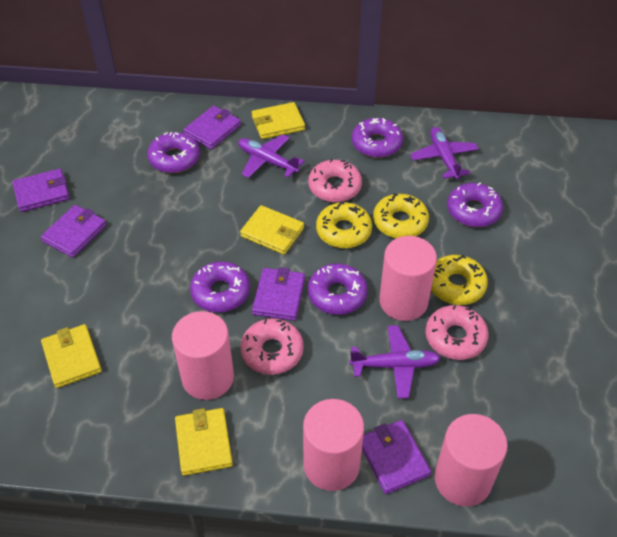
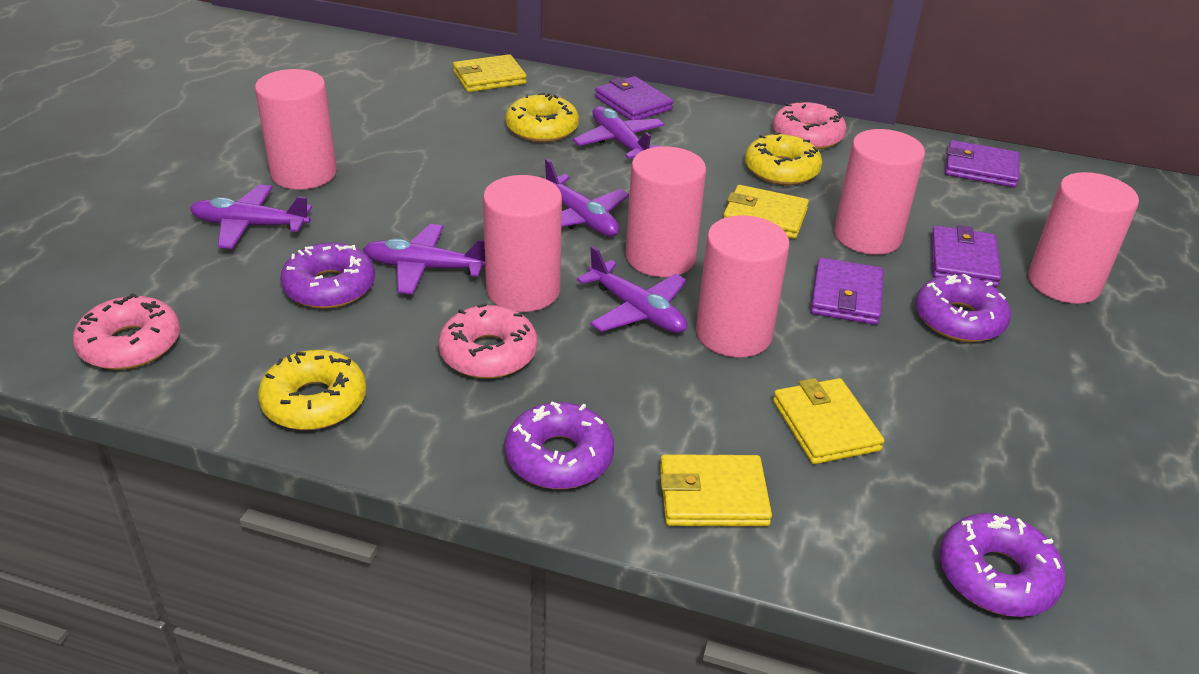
pink cylinder: [172,311,234,400] [303,399,364,491] [379,236,437,321] [435,414,508,506] = 4 -> [255,69,337,190] [483,175,562,312] [626,147,706,277] [696,215,789,357] [834,129,925,255] [1028,172,1139,304] = 6
purple donut: [147,132,200,173] [190,261,250,313] [308,264,368,315] [352,118,403,158] [447,183,503,227] = 5 -> [280,243,375,309] [505,402,614,489] [915,274,1011,342] [940,513,1066,617] = 4
purple plane: [238,134,304,178] [349,325,441,399] [410,127,479,180] = 3 -> [190,184,312,249] [363,224,485,294] [545,159,629,237] [573,106,665,159] [577,246,687,333] = 5
purple wallet: [12,169,70,212] [41,205,107,258] [183,106,241,149] [252,267,305,321] [362,420,431,494] = 5 -> [595,76,673,120] [810,258,883,325] [931,225,1002,287] [945,140,1020,187] = 4

